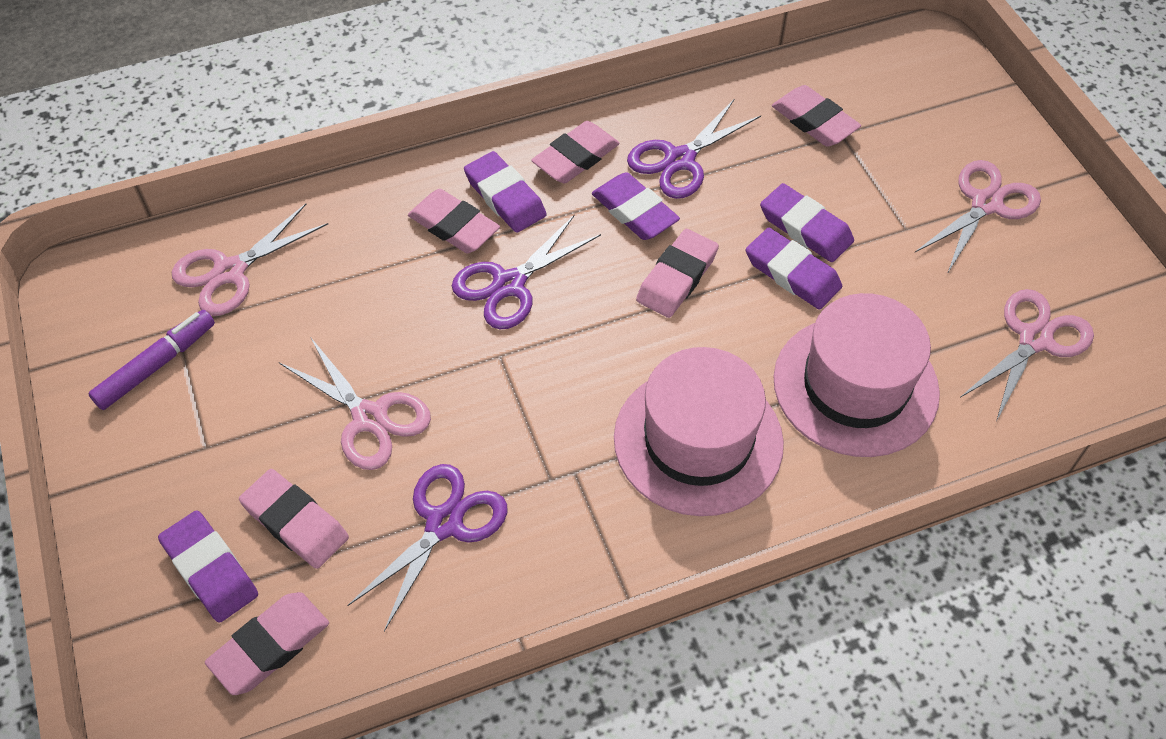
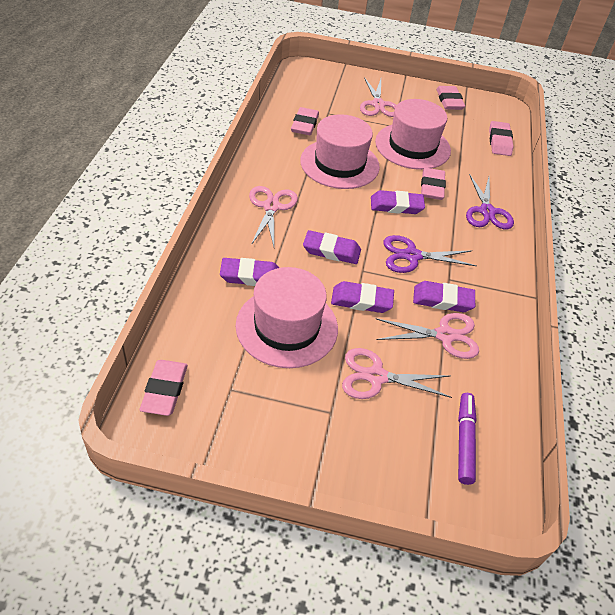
pink eraser: [205,592,329,695] [239,469,349,569] [408,189,500,253] [531,121,620,183] [636,229,719,318] [772,85,861,147] = 6 -> [140,360,188,416] [291,107,319,135] [421,168,446,200] [436,86,465,110] [489,121,513,156] = 5
pink hat: [614,347,784,516] [774,293,940,457] = 2 -> [236,267,338,368] [300,114,380,189] [375,99,451,170] = 3
purple scissors: [347,464,508,632] [452,214,601,329] [627,98,761,199] = 3 -> [383,235,477,273] [466,174,514,230] = 2

